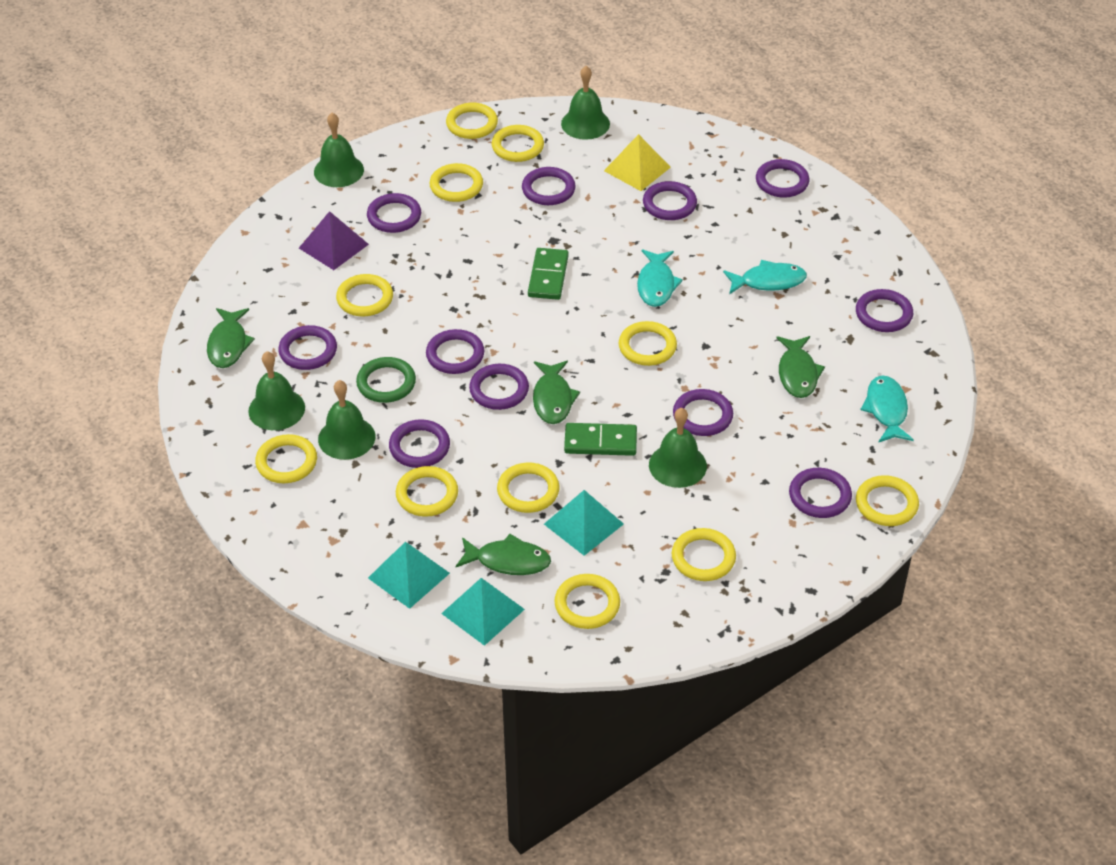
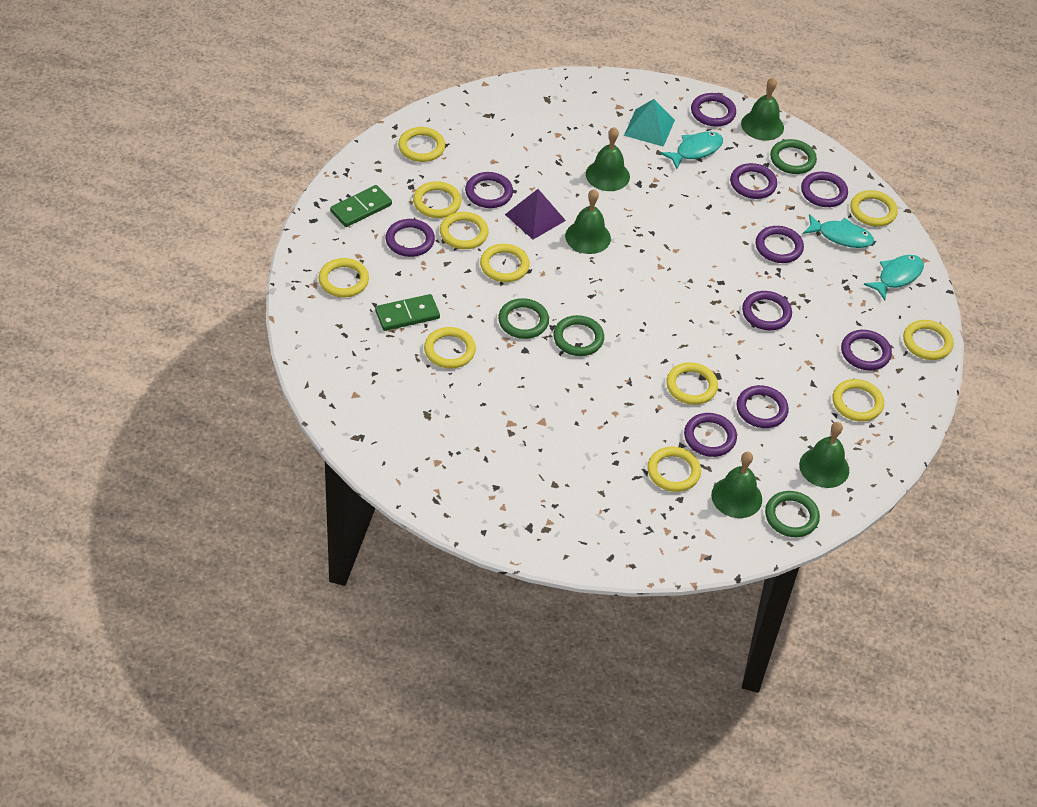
green fish: [207,308,255,368] [456,534,551,575] [533,361,580,424] [776,336,825,398] = 4 -> none = 0
green ring: [356,357,416,403] = 1 -> [498,298,549,339] [553,315,604,356] [765,491,820,537] [770,139,817,174] = 4
purple ring: [278,325,337,370] [367,193,421,233] [389,419,450,468] [426,329,484,374] [469,364,529,410] [522,167,576,205] [643,181,697,220] [673,389,733,436] [756,159,809,198] [789,468,852,518] [856,289,913,332] = 11 -> [386,219,435,257] [465,172,513,208] [684,413,737,457] [691,93,736,127] [730,163,777,199] [736,385,789,428] [742,291,792,330] [756,226,804,263] [801,172,848,207] [841,330,892,370] = 10
turquoise pyramid: [368,542,450,609] [441,578,525,646] [544,490,624,556] = 3 -> [624,99,675,147] = 1
yellow pyramid: [604,134,671,191] = 1 -> none = 0

